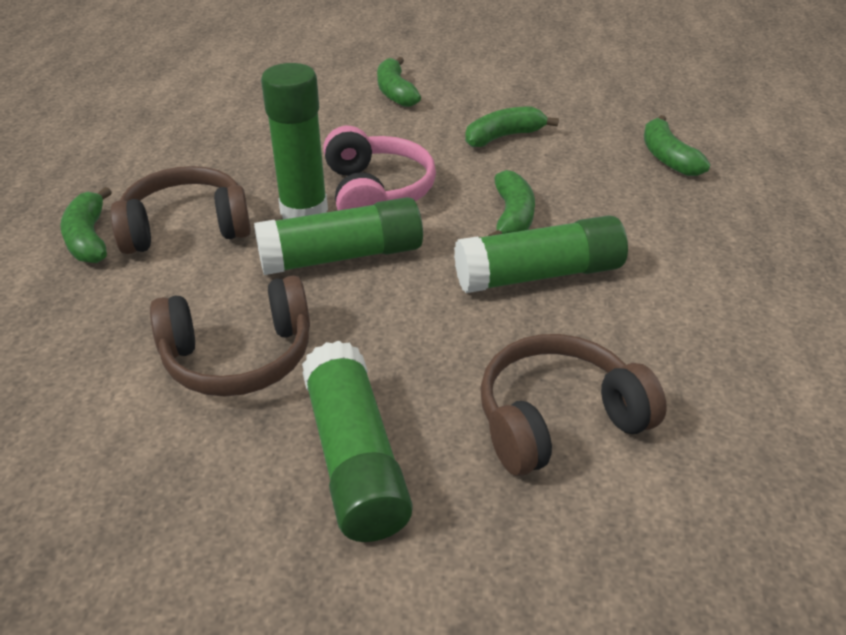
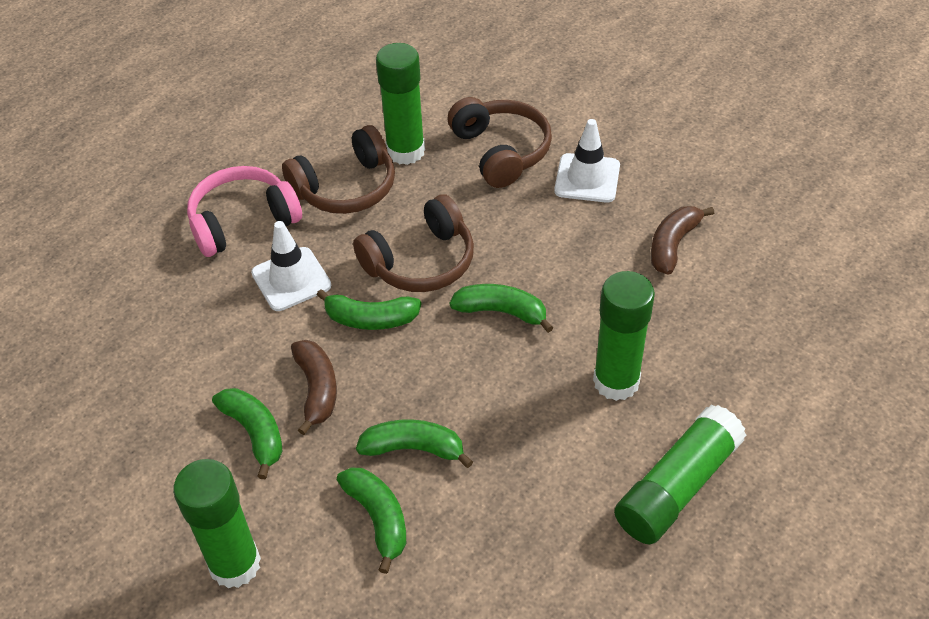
brown banana: none = 0 -> [291,340,337,435] [651,206,714,275] = 2
white traffic cone: none = 0 -> [251,221,331,311] [554,119,620,203] = 2

